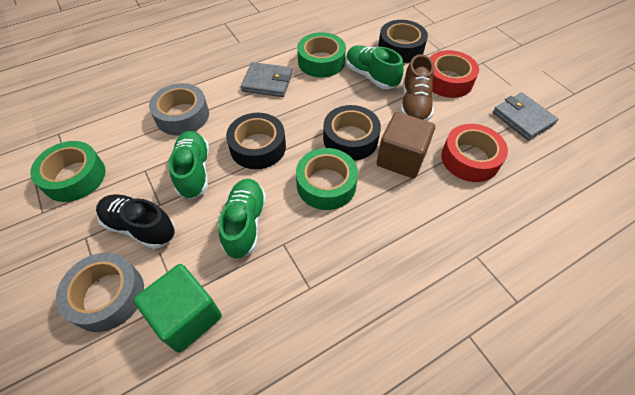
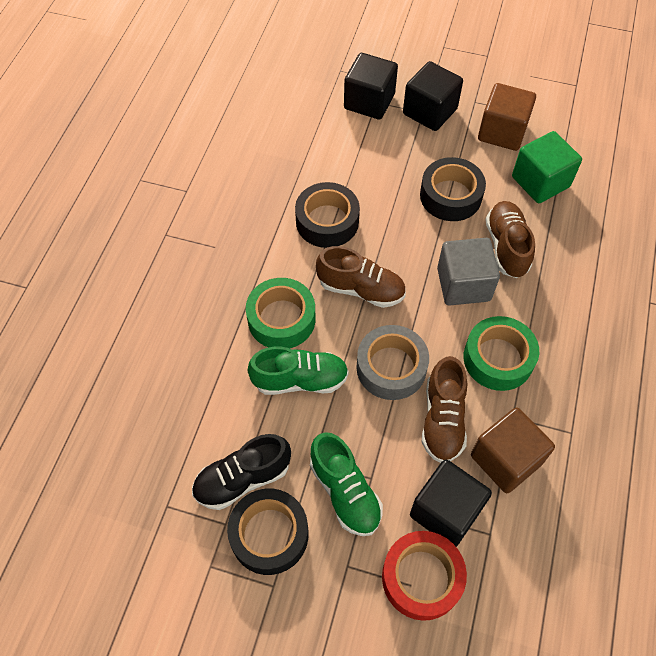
black cube: none = 0 -> [344,53,398,120] [403,61,463,131] [410,460,492,547] = 3
brown cube: [377,112,435,178] = 1 -> [471,408,555,493] [478,83,536,151] = 2
brown shoe: [401,54,434,121] = 1 -> [316,246,406,308] [422,356,468,463] [486,201,535,278] = 3
green shoe: [169,131,209,199] [218,179,266,259] [346,45,404,89] = 3 -> [248,346,349,395] [310,432,383,536] = 2
green tape: [30,141,106,202] [296,148,358,210] [297,32,346,77] = 3 -> [246,278,315,348] [463,316,539,391] = 2
grey cube: none = 0 -> [437,238,500,306] = 1
grey tape: [56,252,144,332] [149,83,209,136] = 2 -> [356,325,429,400] = 1
grey wallet: [241,62,293,97] [493,92,558,141] = 2 -> none = 0
red tape: [430,50,479,98] [441,124,508,182] = 2 -> [382,531,467,621] = 1

